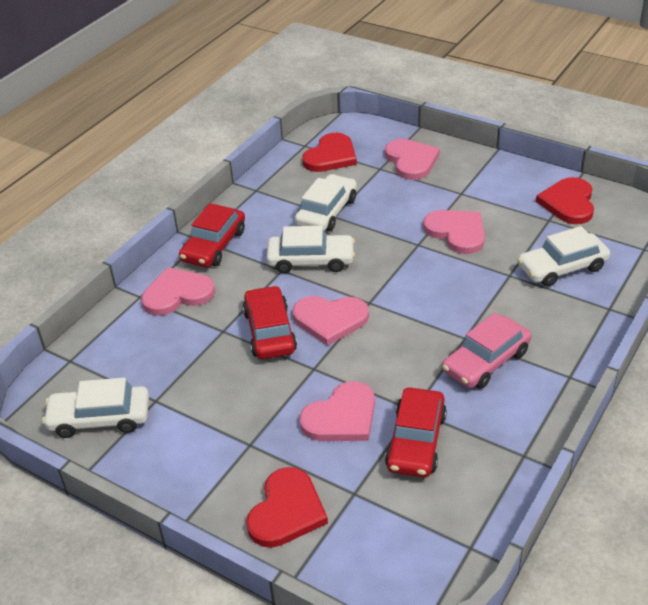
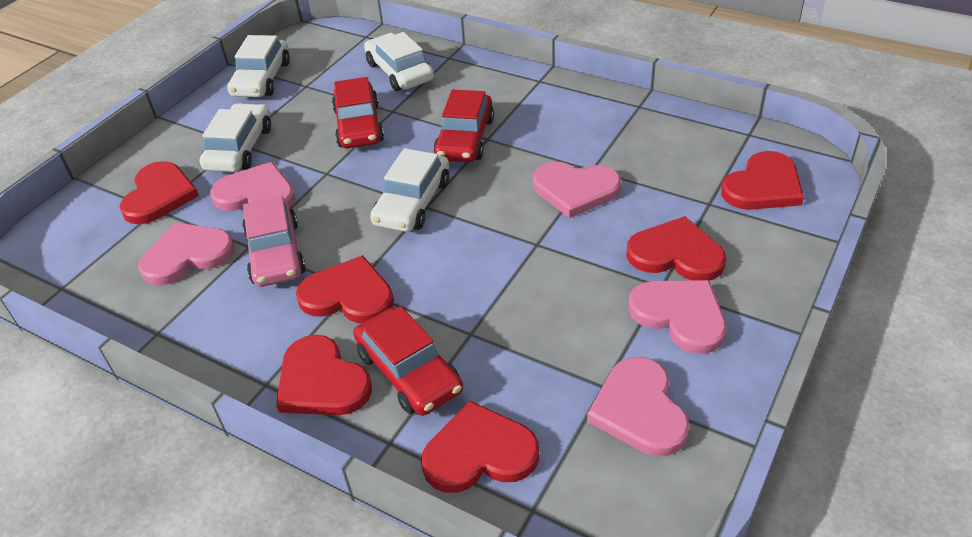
red heart: [246,467,328,548] [302,133,357,172] [536,177,594,224] = 3 -> [119,161,199,224] [276,335,372,415] [296,255,394,324] [421,401,539,493] [627,216,726,281] [721,151,804,210] = 6

